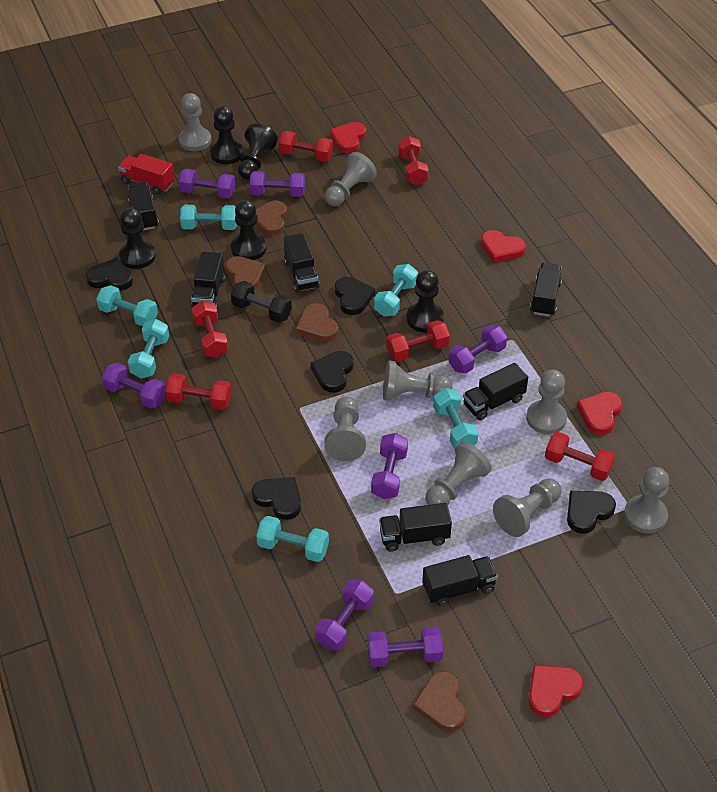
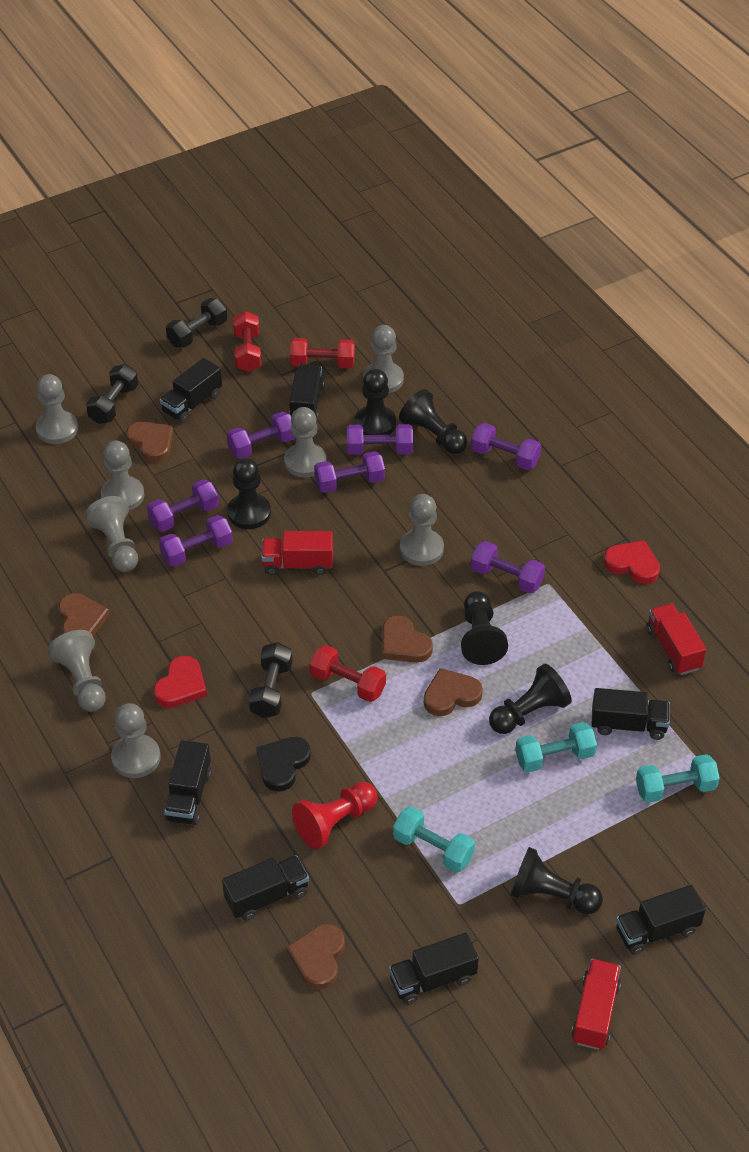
black dumbbell: [231,281,292,323] = 1 -> [86,364,138,424] [166,298,227,348] [249,642,293,718] = 3
black heart: [86,258,133,291] [252,477,301,520] [310,351,354,393] [335,277,375,315] [567,491,616,534] = 5 -> [256,737,311,792] = 1
black pawn: [119,208,156,269] [210,106,244,164] [231,200,267,260] [238,124,278,180] [406,270,444,333] = 5 -> [227,458,271,529] [355,369,396,435] [399,389,467,454] [461,591,508,665] [489,664,572,734] [510,847,603,915] = 6
brown heart: [225,256,266,290] [255,201,287,236] [296,303,339,342] [413,671,466,732] = 4 -> [58,593,109,636] [127,422,173,463] [287,924,345,989] [383,615,433,663] [424,668,483,716] = 5
red dumbbell: [165,374,232,410] [192,301,228,358] [278,131,333,162] [386,320,450,361] [398,136,429,185] [545,432,615,481] = 6 -> [233,311,261,372] [290,338,355,368] [309,645,386,702] = 3
red heart: [330,122,366,153] [481,230,526,263] [528,665,584,717] [577,392,623,435] = 4 -> [153,656,207,708] [603,540,660,584] = 2
red pawn: none = 0 -> [292,782,377,849] = 1
red truck: [118,154,175,194] = 1 -> [261,531,333,575] [571,959,621,1050] [647,603,706,675] = 3
turquoise dumbbell: [96,285,158,326] [128,319,169,379] [180,205,237,230] [256,516,329,562] [374,264,418,317] [433,388,479,448] = 6 -> [393,806,475,872] [515,722,597,773] [636,754,720,803] = 3

